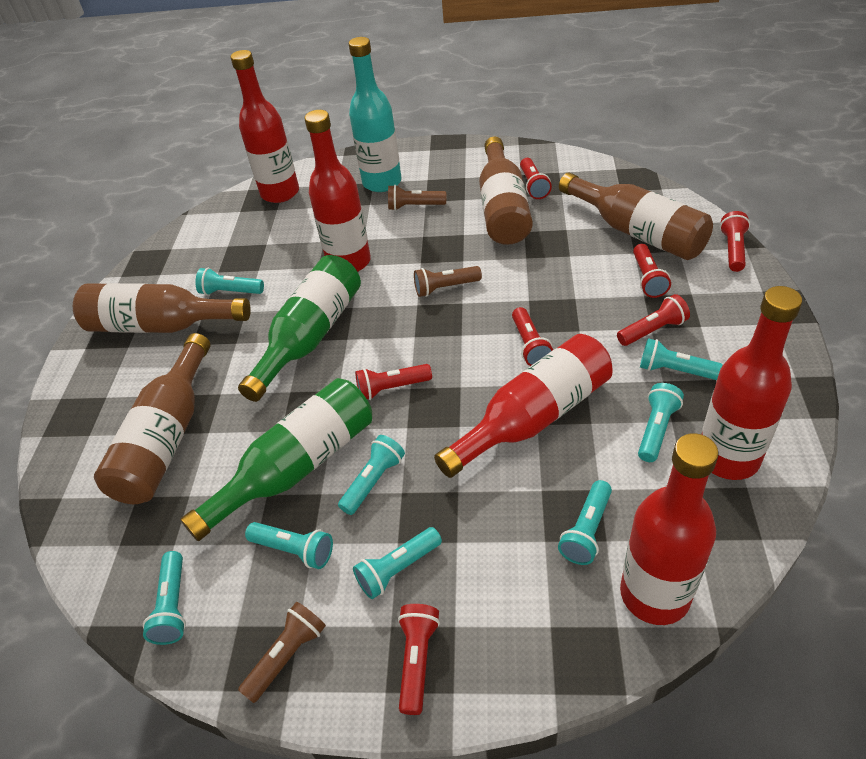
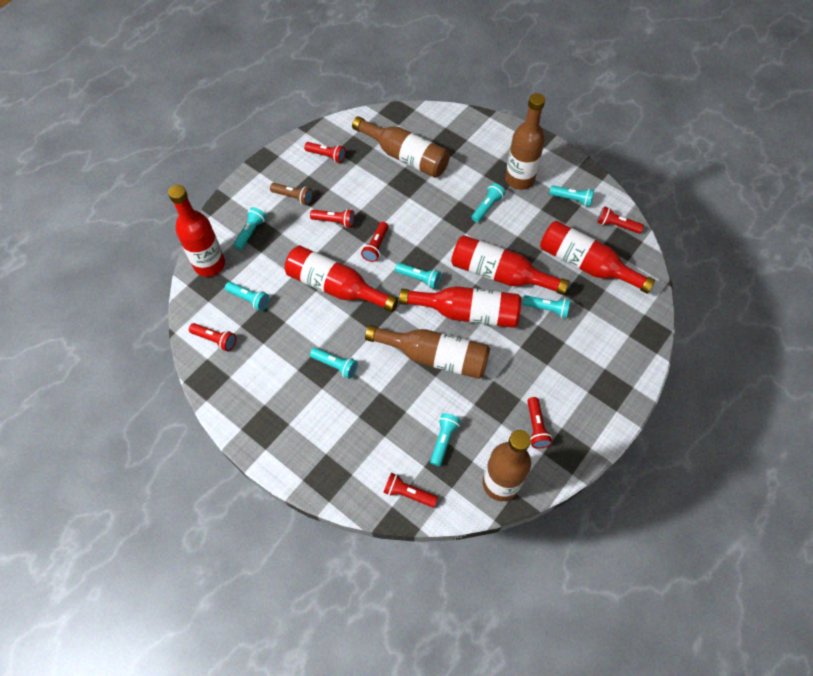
brown flashlight: [238,602,326,703] [388,185,446,211] [414,266,482,297] = 3 -> [270,183,313,205] = 1
green bottle: [180,378,372,541] [238,255,361,402] = 2 -> none = 0
turquoise bottle: [348,37,402,192] = 1 -> none = 0

